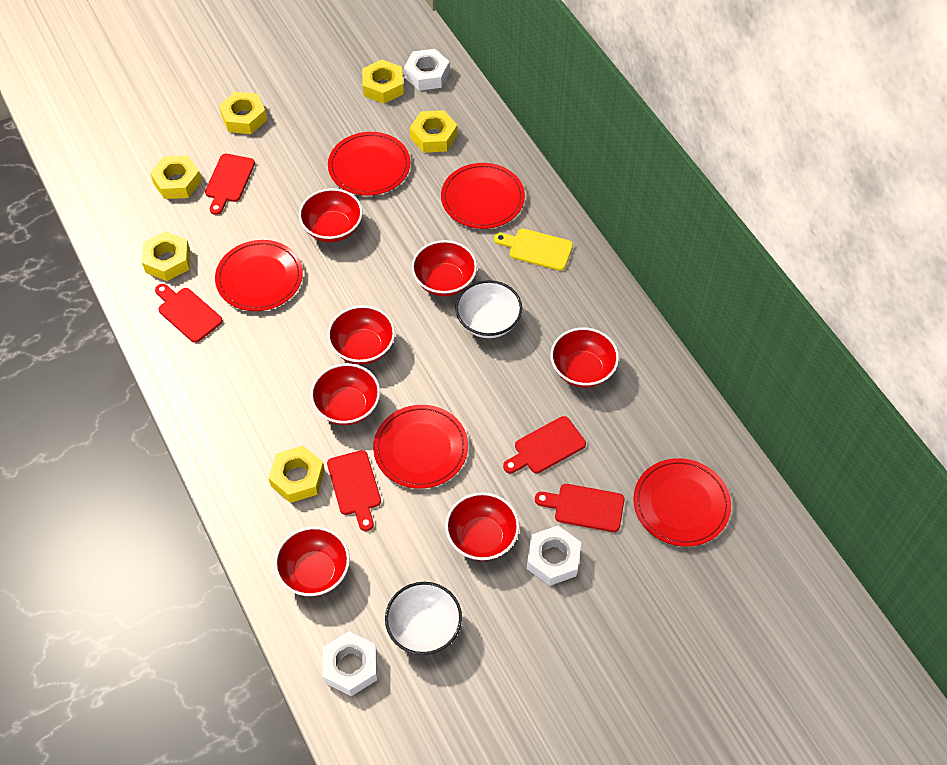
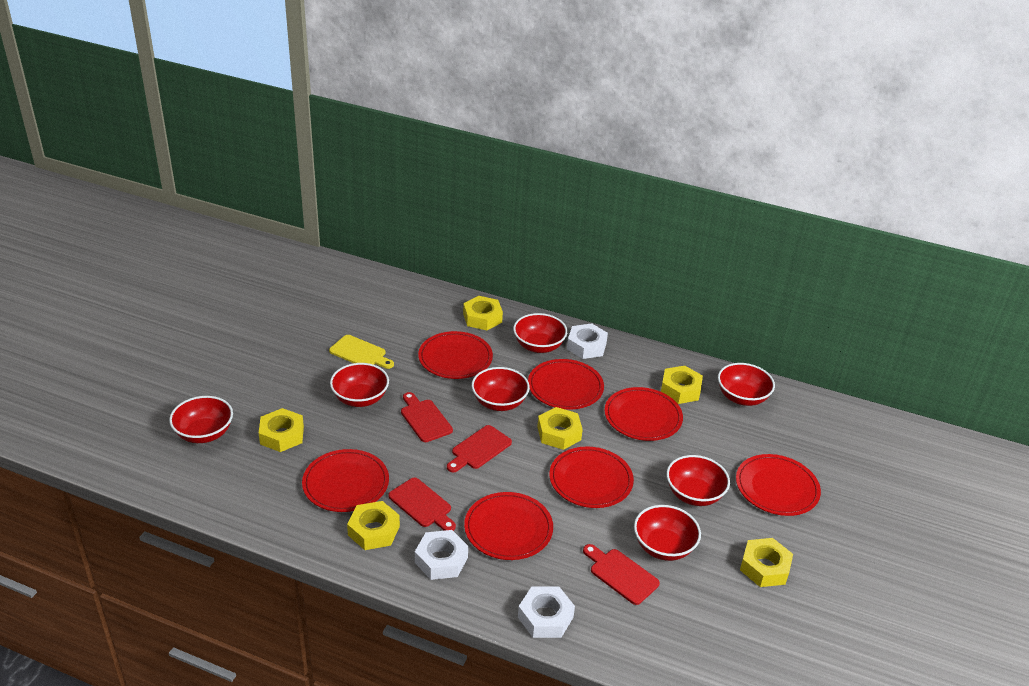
red cutting board: [155,284,223,343] [205,154,255,215] [327,450,381,531] [503,416,586,474] [535,484,625,532] = 5 -> [388,478,456,531] [401,392,453,442] [447,425,512,472] [583,544,660,605] = 4
red plate: [215,240,303,311] [328,132,410,196] [373,405,468,489] [441,163,525,229] [633,458,731,547] = 5 -> [302,449,389,512] [418,331,493,379] [464,492,553,560] [528,359,604,409] [549,447,634,508] [604,387,683,441] [736,454,821,516] = 7
white bowl: [385,582,462,655] [455,280,522,338] = 2 -> none = 0

